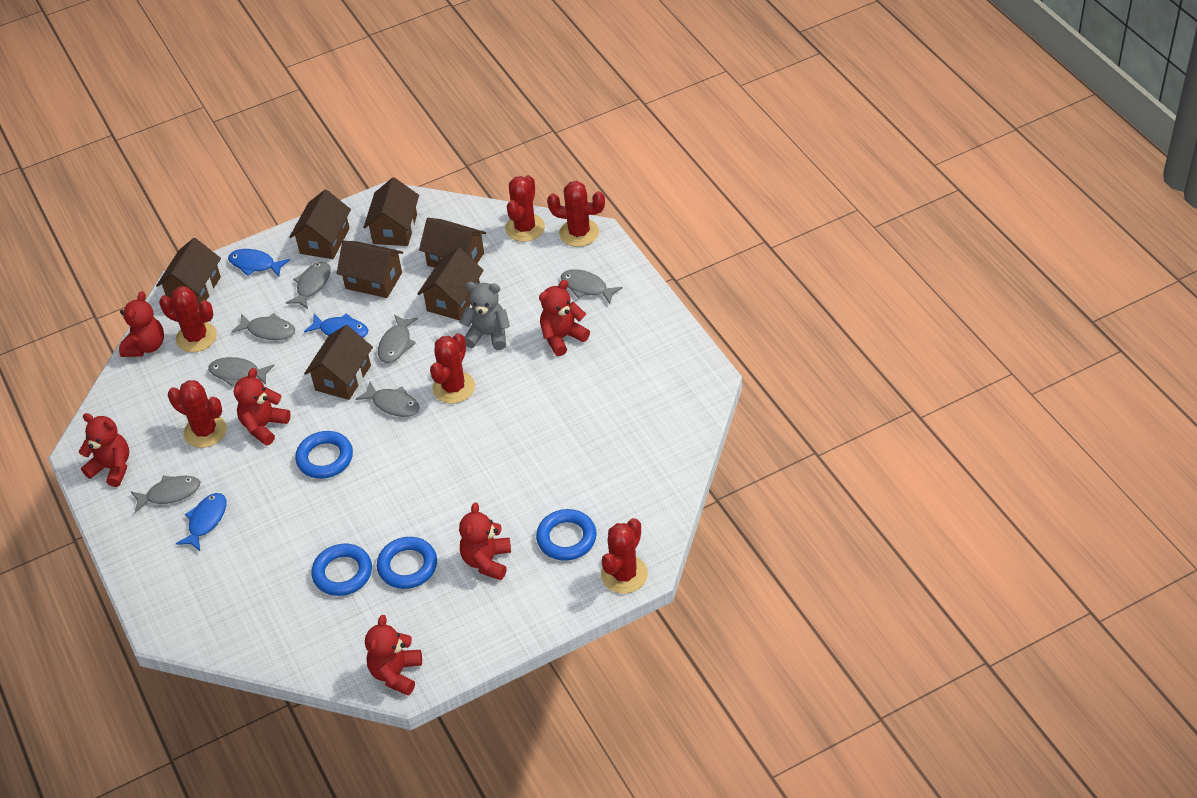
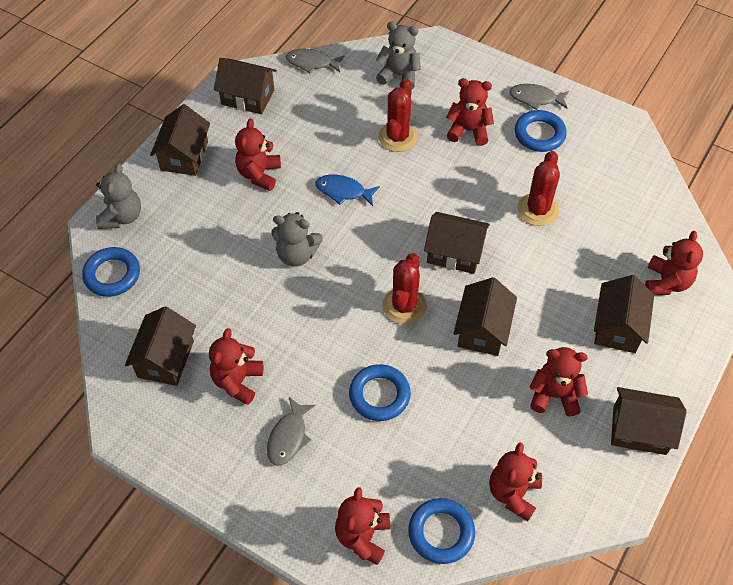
blue fish: [176,493,227,551] [228,249,290,276] [304,313,368,338] = 3 -> [315,175,380,206] = 1
grey fish: [131,476,200,513] [208,357,275,387] [231,313,295,340] [286,262,331,309] [356,382,420,417] [378,314,418,363] [561,269,623,304] = 7 -> [267,397,316,466] [286,49,345,74] [509,84,569,110] = 3
grey teddy bear: [459,282,510,350] = 1 -> [96,163,141,229] [272,212,323,267] [376,22,421,89] = 3
red cactus: [159,286,217,352] [168,380,227,448] [430,333,475,404] [505,175,545,242] [547,181,605,247] [601,518,648,594] = 6 -> [378,79,418,152] [382,253,427,325] [517,151,560,226] = 3
red teddy bear: [79,413,129,487] [119,291,164,357] [234,368,291,445] [365,615,422,696] [459,503,511,580] [539,280,590,356] = 6 -> [209,328,263,405] [235,118,281,191] [335,487,390,565] [446,78,494,146] [489,443,542,521] [530,347,588,416] [645,231,703,295] = 7

